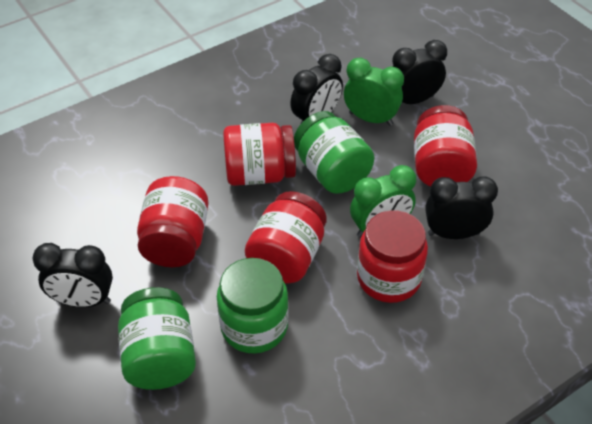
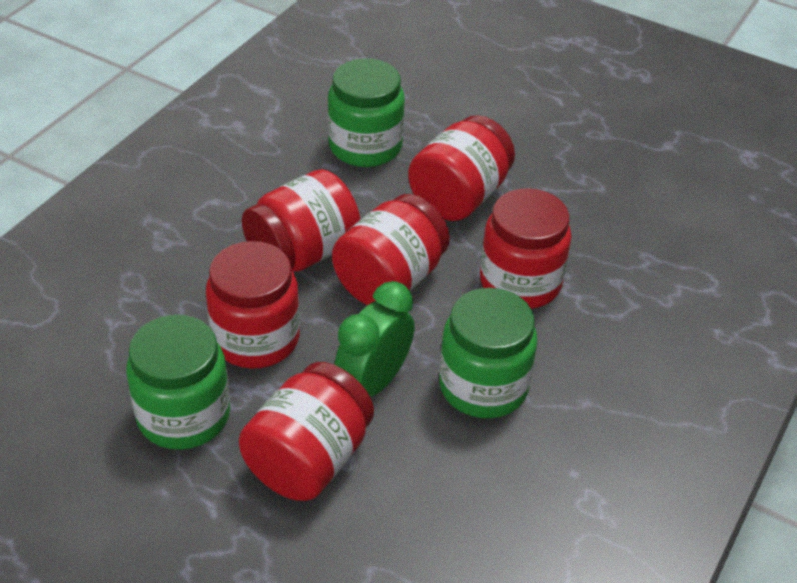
black clock: [32,243,113,307] [290,54,343,123] [392,40,447,104] [425,176,498,239] = 4 -> none = 0
green clock: [344,58,404,126] [350,165,416,238] = 2 -> [335,281,415,397] = 1
red jar: [137,176,209,267] [223,123,296,186] [245,191,326,283] [357,210,428,303] [414,105,477,187] = 5 -> [206,241,300,369] [239,362,374,501] [242,169,360,271] [332,194,450,305] [408,115,515,221] [480,188,571,309] = 6

